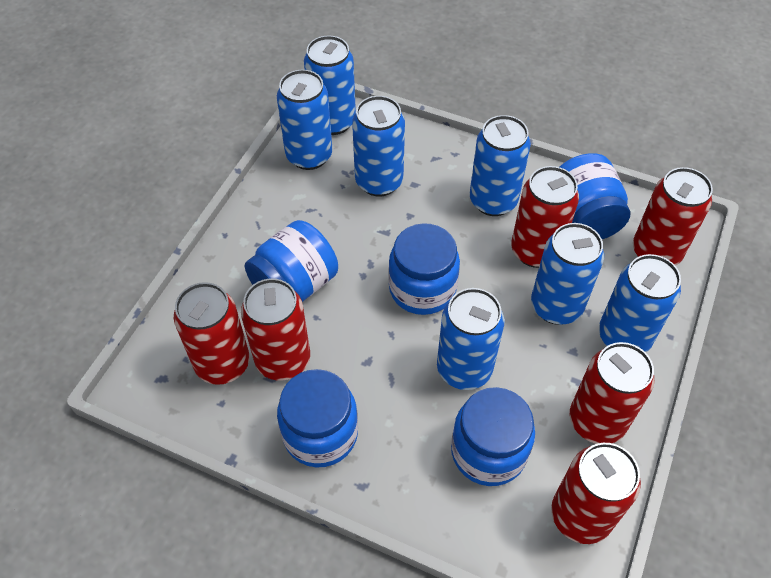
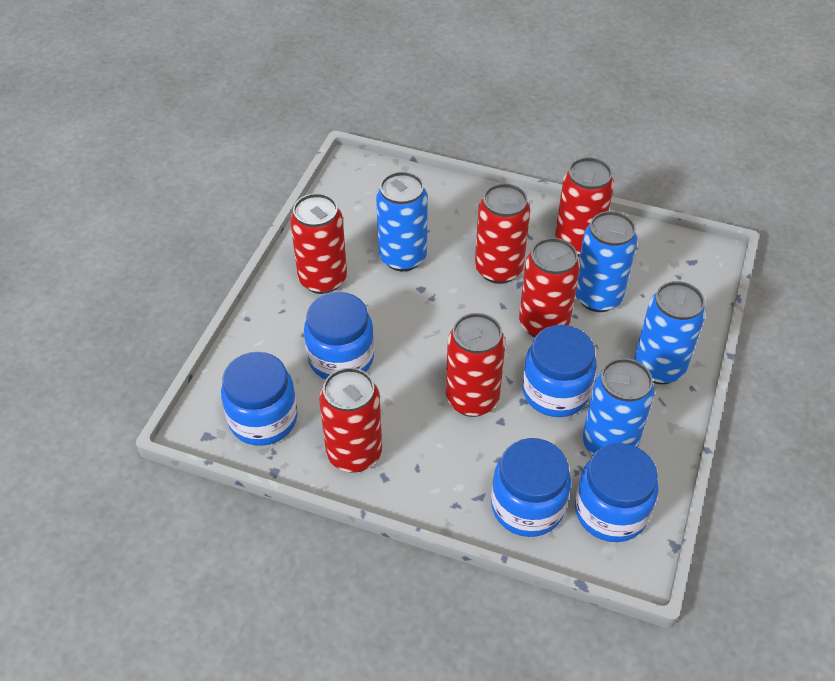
blue can: [277,70,332,170] [304,35,356,135] [352,96,405,197] [437,288,504,390] [470,115,531,216] [531,223,604,325] [599,254,681,352] = 7 -> [376,172,428,272] [575,211,638,312] [583,358,655,455] [634,281,706,384] = 4

